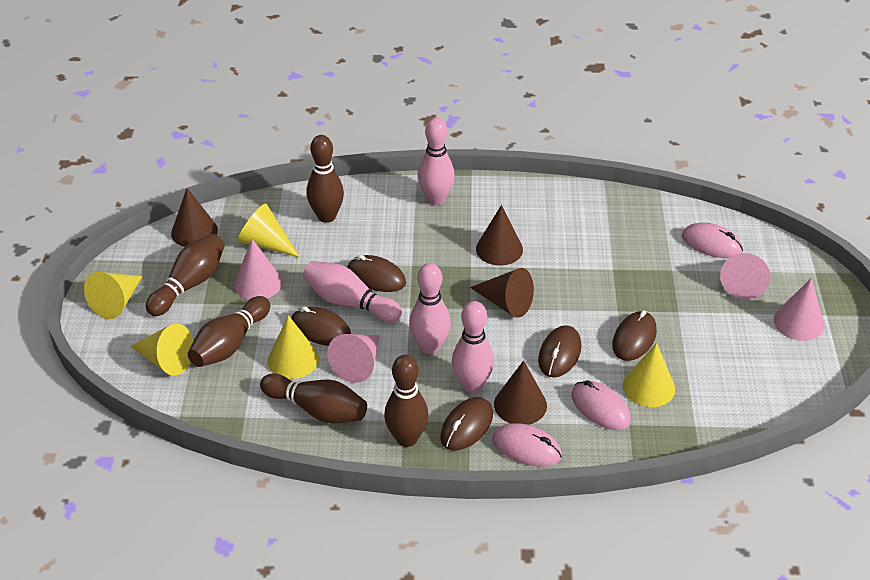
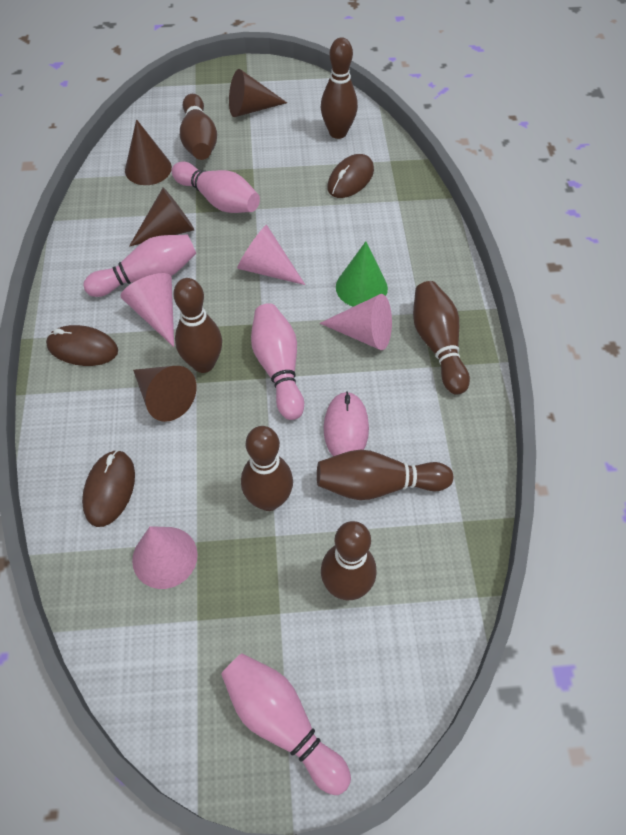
brown bowling pin: [146,234,225,316] [188,296,270,367] [260,373,367,424] [306,135,344,223] [384,355,429,447] = 5 -> [173,278,222,373] [180,94,217,160] [241,426,293,511] [317,450,453,500] [321,37,358,139] [321,521,377,600] [413,281,470,395] = 7
brown mouse: [291,306,351,346] [347,255,406,292] [440,397,493,450] [538,325,581,377] [612,310,657,361] = 5 -> [46,325,118,366] [82,450,135,527] [327,154,374,198] = 3
green cone: none = 0 -> [336,242,388,307] = 1
pink mouse: [492,423,562,467] [571,380,631,430] [682,222,743,258] = 3 -> [324,391,369,456] = 1
yellow cone: [84,272,143,319] [130,324,193,376] [238,204,300,257] [268,315,319,379] [623,343,675,407] = 5 -> none = 0

